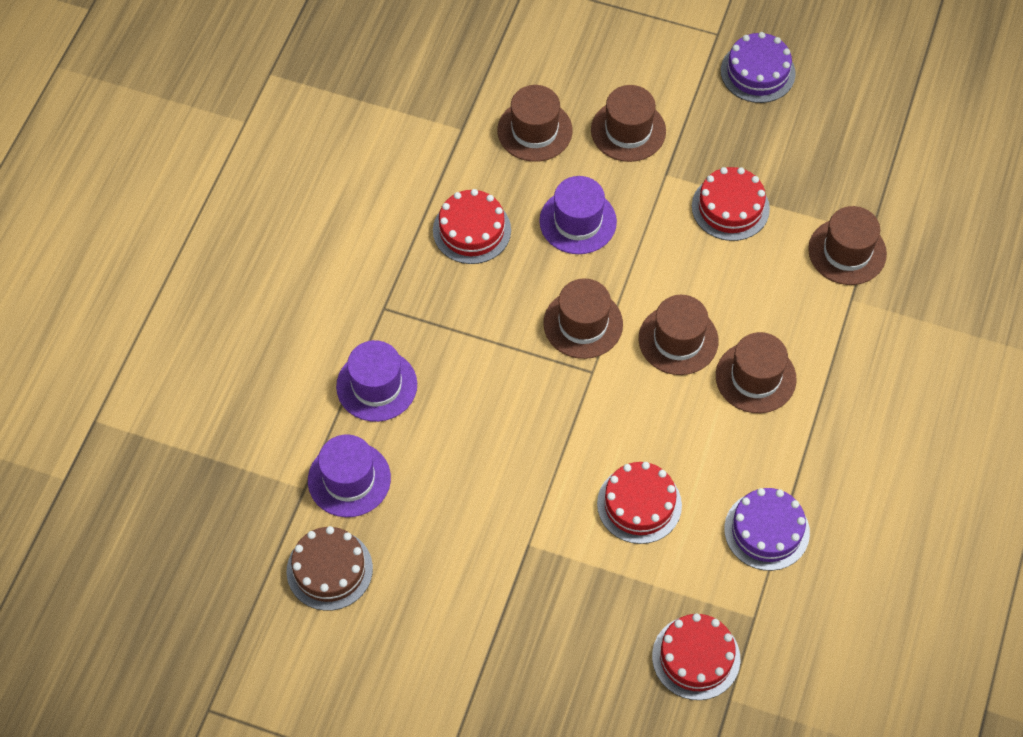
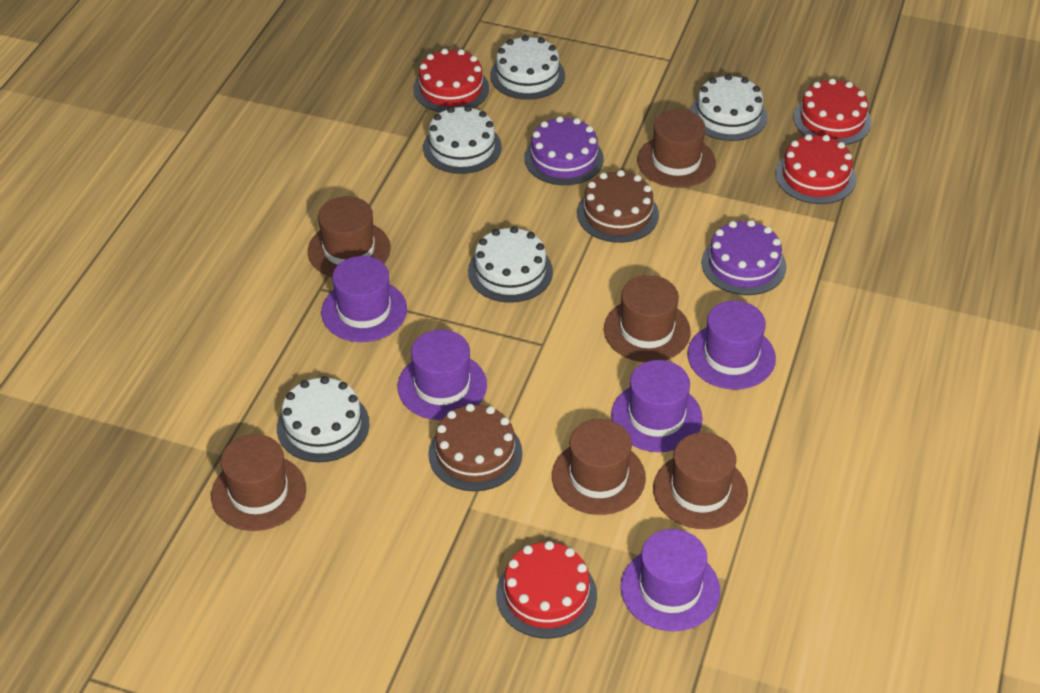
brown cake: [287,526,373,611] = 1 -> [428,404,522,491] [577,170,659,243] = 2
purple hat: [308,434,391,517] [336,340,417,422] [539,176,617,254] = 3 -> [321,256,407,342] [398,330,487,420] [611,360,703,452] [621,529,720,631] [687,301,776,390] = 5
white cake: none = 0 -> [277,376,369,462] [423,105,502,174] [468,226,553,303] [490,35,565,100] [690,74,768,141] = 5

